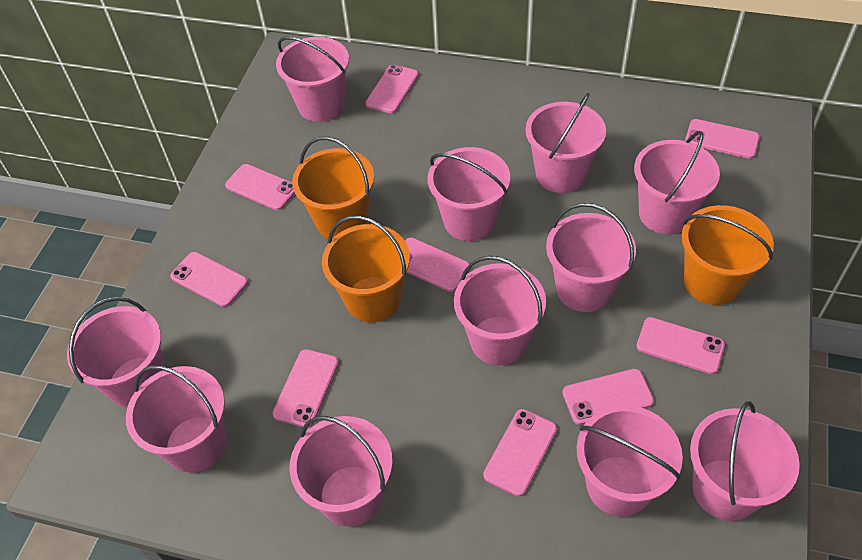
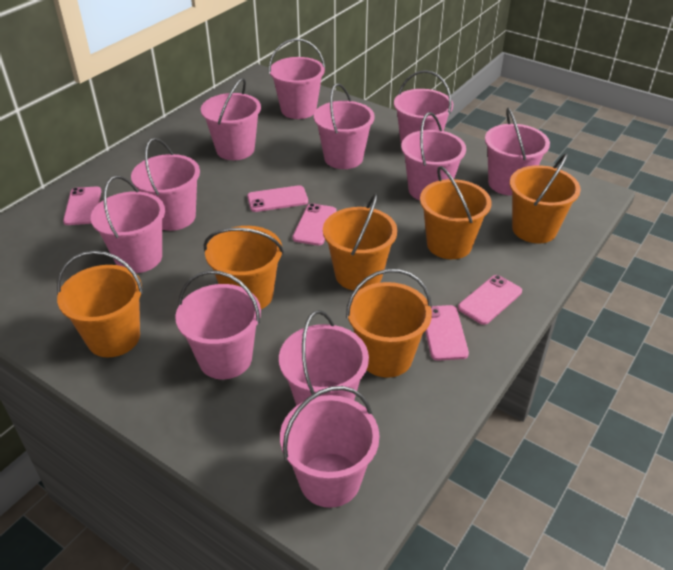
orange bucket: [292,136,374,239] [322,216,410,323] [681,205,774,305] = 3 -> [57,250,143,357] [204,226,284,309] [323,193,397,291] [346,269,432,378] [420,166,492,259] [510,153,581,243] = 6
pink phone: [170,252,248,307] [225,164,295,210] [273,349,339,427] [366,65,419,114] [405,238,470,292] [483,409,557,496] [562,369,654,425] [636,317,725,374] [685,119,760,159] = 9 -> [63,186,102,225] [247,185,308,212] [292,203,337,246] [425,305,469,361] [458,275,522,325] = 5

